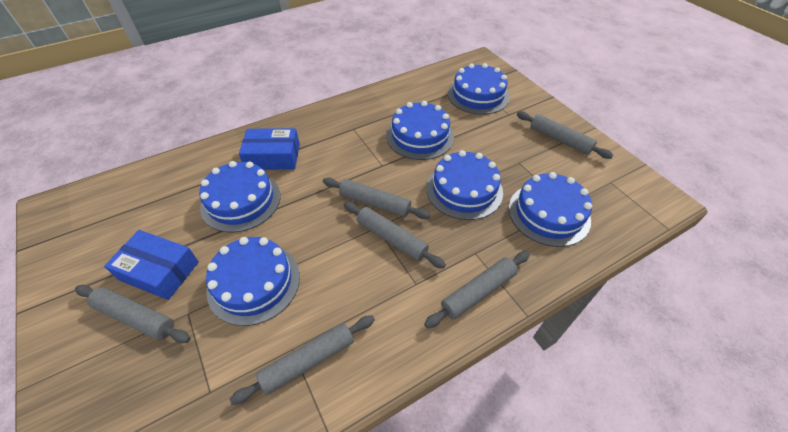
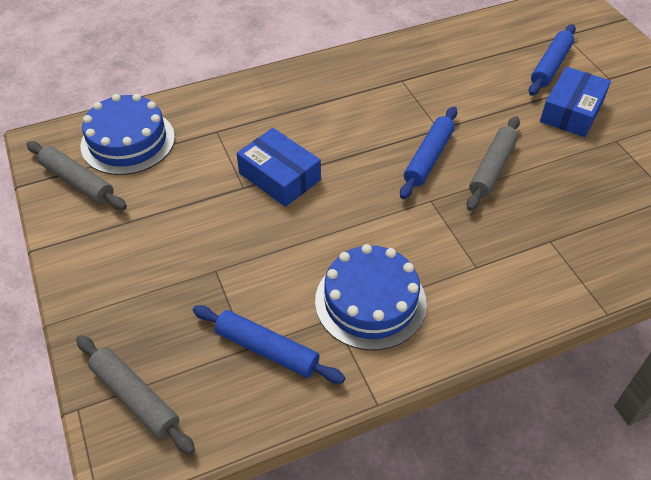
blue cake: [199,161,280,233] [206,237,300,326] [386,101,454,160] [426,150,503,220] [448,63,509,115] [509,172,592,247] = 6 -> [80,94,175,175] [315,244,427,350] = 2
blue rolling pin: none = 0 -> [193,305,345,384] [400,107,457,199] [529,24,576,96] = 3
grey rolling pin: [75,285,190,343] [230,315,375,405] [323,178,430,219] [344,202,446,268] [424,251,530,328] [517,111,613,159] = 6 -> [26,141,127,210] [76,335,195,455] [466,116,520,211] = 3

